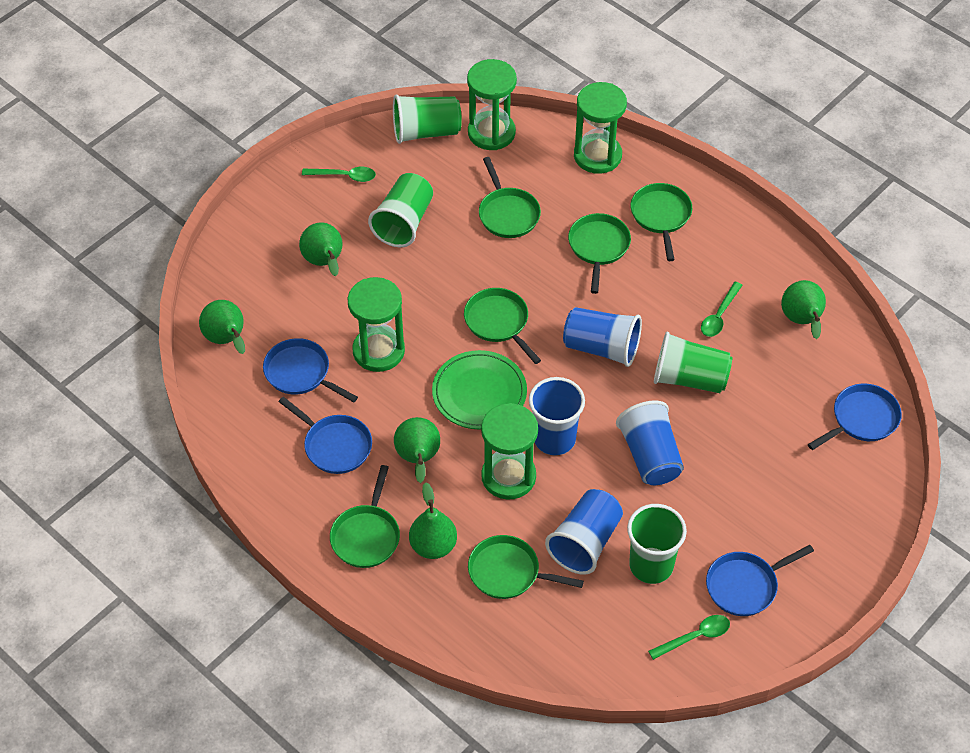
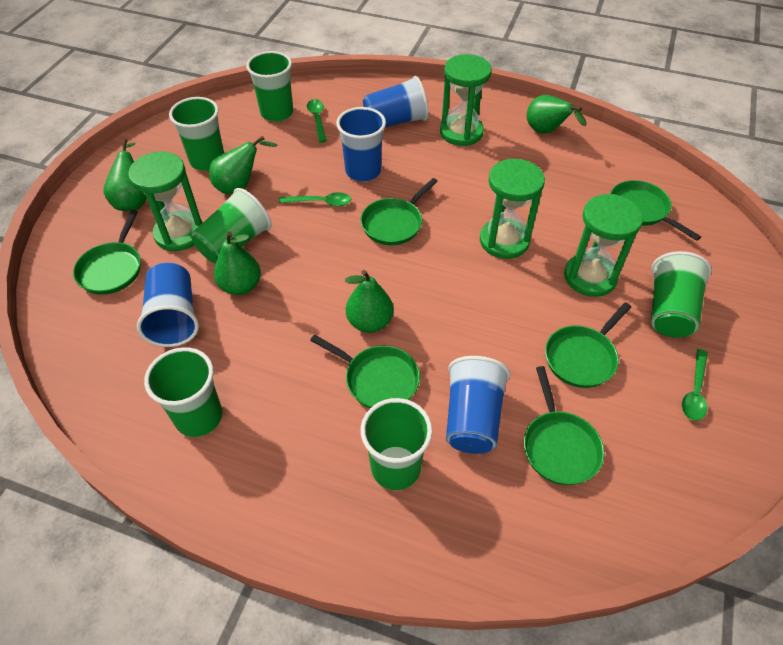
blue pan: [263,338,358,402] [279,397,372,474] [706,545,814,616] [808,384,902,450] = 4 -> none = 0
green cup: [368,173,433,248] [393,94,462,144] [627,504,687,584] [654,332,732,393] = 4 -> [144,347,223,437] [169,97,224,171] [192,188,271,263] [246,51,293,122] [361,398,432,490] [651,251,712,338] = 6
green plate: [432,350,527,429] = 1 -> none = 0

